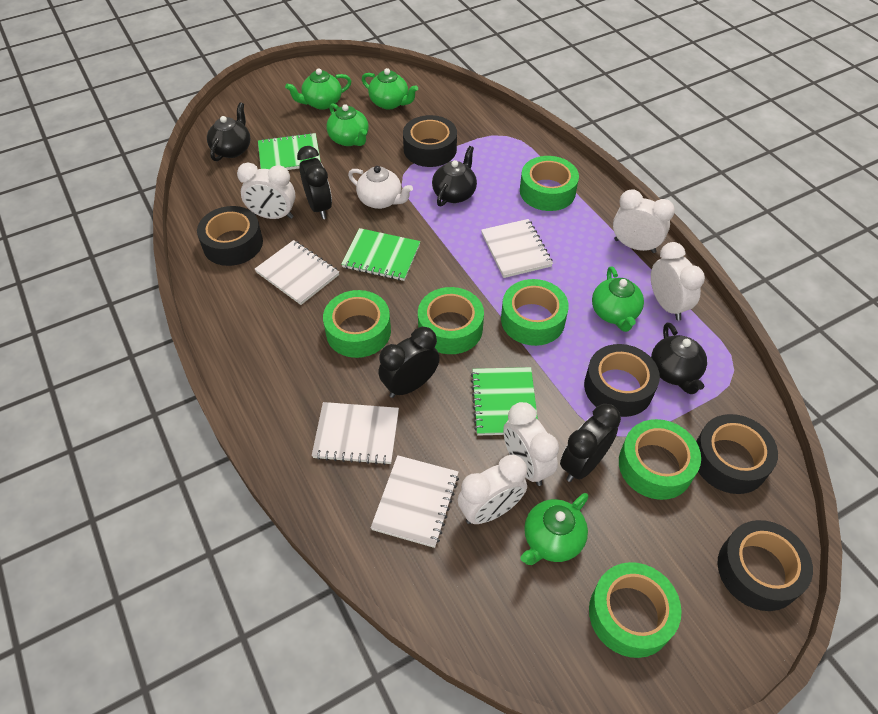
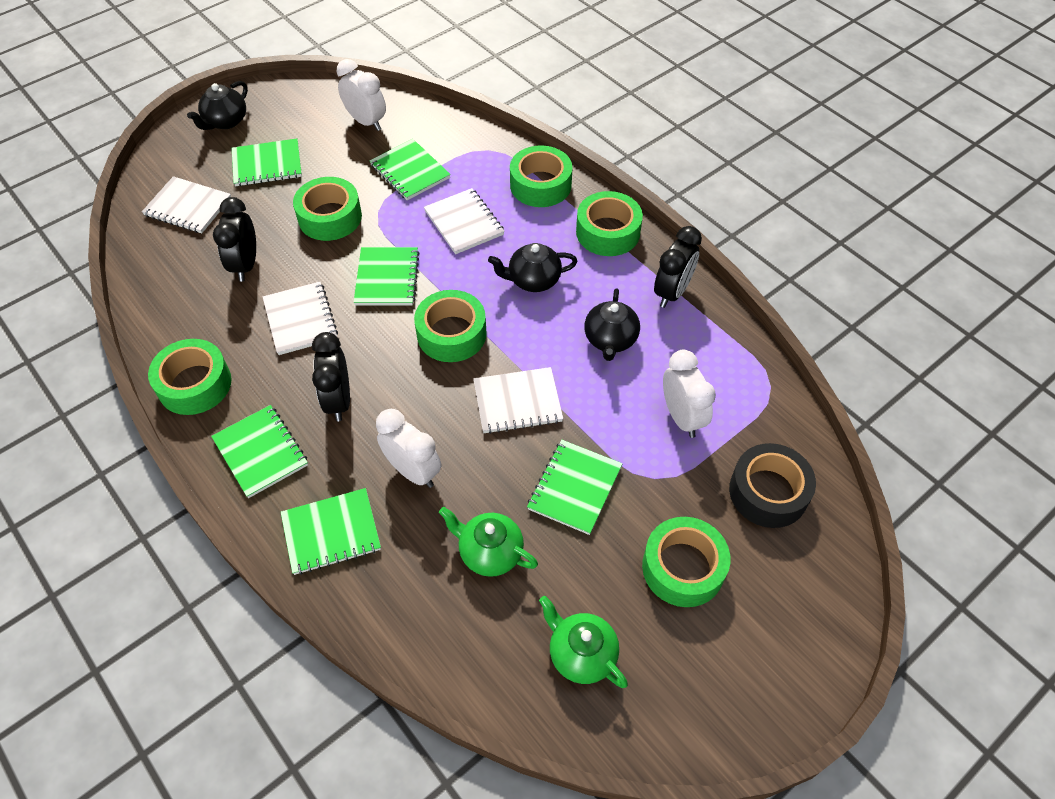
black tape: [197,206,263,266] [403,115,457,167] [584,344,660,417] [696,414,778,494] [718,520,813,611] = 5 -> [729,443,816,528] = 1
green notebook: [258,133,321,170] [341,228,421,281] [471,367,538,436] = 3 -> [211,405,308,498] [232,138,302,186] [281,488,381,575] [354,247,420,306] [370,139,451,200] [527,440,623,535] = 6
green teapot: [285,68,351,110] [326,103,368,146] [362,68,418,109] [520,493,588,565] [592,266,644,332] = 5 -> [439,507,538,577] [539,596,628,688] = 2
white clock: [237,162,296,219] [457,455,527,524] [503,402,559,486] [613,189,675,253] [651,242,705,321] = 5 -> [337,59,386,131] [376,409,441,488] [663,350,716,438] = 3
white teapot: [348,166,413,209] = 1 -> none = 0

